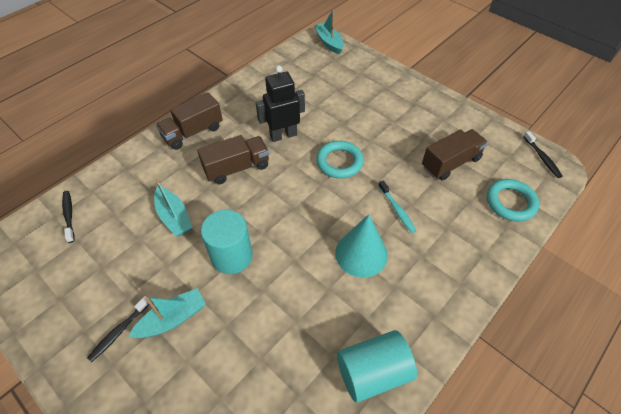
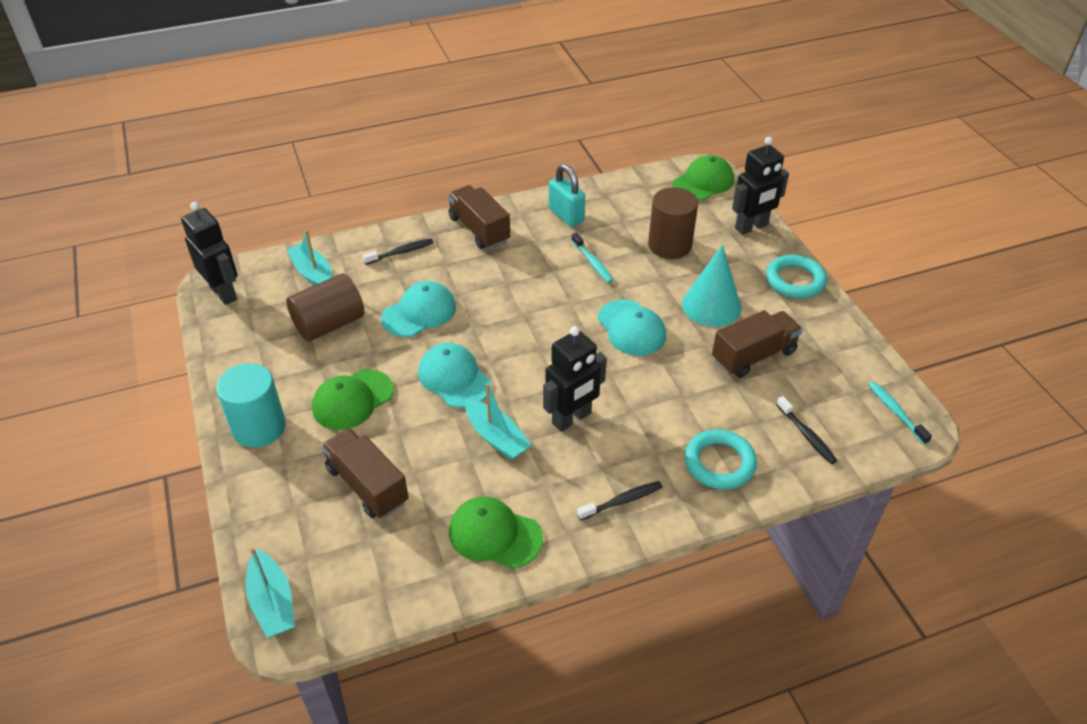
black robot: [256,65,305,142] = 1 -> [181,202,238,305] [543,326,607,432] [732,137,789,235] = 3
brown cylinder: none = 0 -> [286,273,364,341] [648,187,698,259] = 2
green cap: none = 0 -> [312,369,394,430] [449,497,543,569] [672,155,734,201] = 3
turquoise cap: none = 0 -> [381,281,456,337] [418,343,491,408] [598,300,666,356] = 3
turquoise cylinder: [201,210,253,274] [337,330,417,403] = 2 -> [216,363,286,448] = 1
turquoise padlock: none = 0 -> [549,164,585,227] = 1
turquoise toothbrush: [378,180,416,233] = 1 -> [572,233,613,283] [868,381,932,445] = 2

